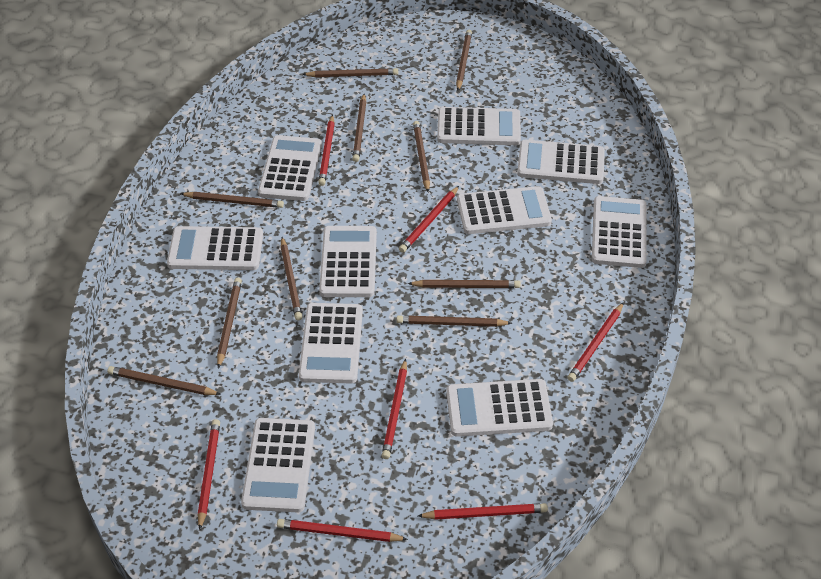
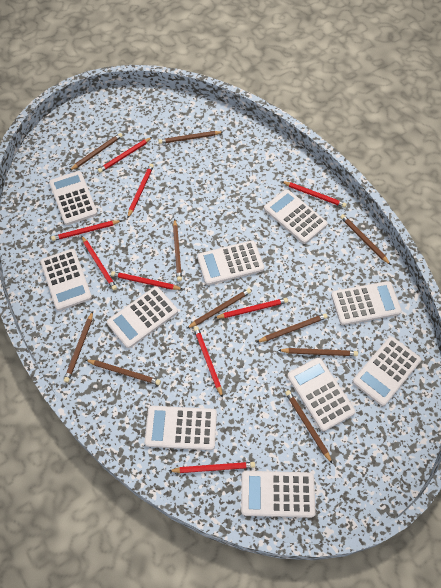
red pencil: [198,419,220,530] [277,519,408,542] [318,115,335,186] [382,359,407,459] [399,186,459,253] [418,503,548,520] [567,302,624,382] = 7 -> [51,220,122,241] [81,235,117,291] [98,137,152,173] [111,271,183,290] [127,164,154,218] [169,462,255,473] [194,326,223,398] [215,298,288,319] [281,181,347,208] = 9

